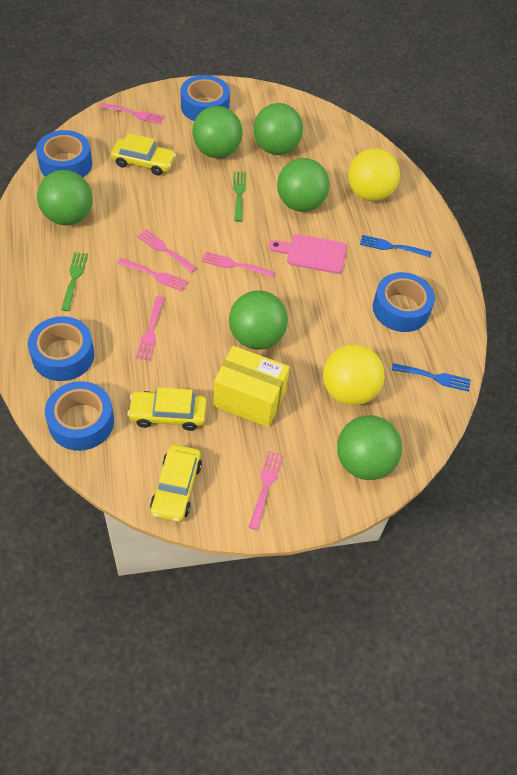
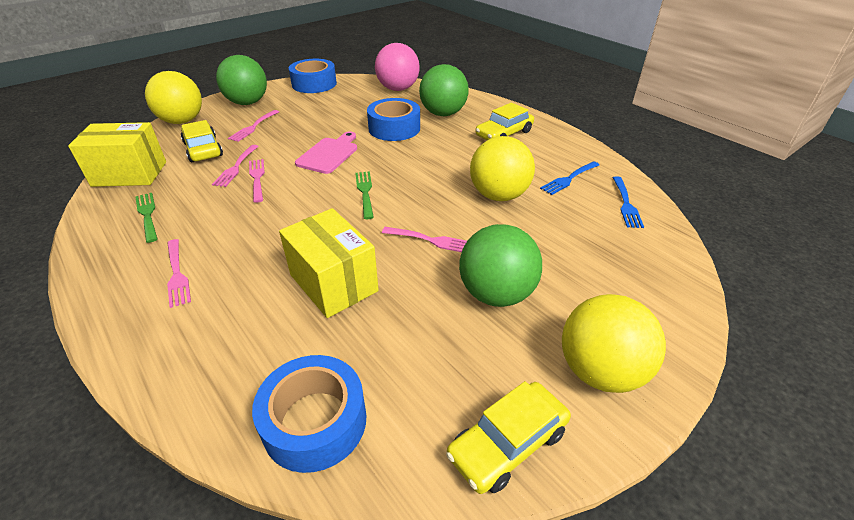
blue tape: [28,316,94,381] [36,130,92,177] [45,381,114,451] [181,75,230,121] [373,272,435,332] = 5 -> [252,355,367,473] [289,59,337,93] [367,98,420,141] = 3
green ball: [37,170,93,225] [192,106,242,158] [229,290,288,350] [253,103,303,155] [277,158,329,212] [337,415,402,480] = 6 -> [216,55,267,105] [419,64,469,116] [459,224,542,307] = 3
pink ball: none = 0 -> [375,43,420,91] = 1
pink fork: [100,103,164,124] [117,258,189,292] [136,296,164,361] [137,229,197,273] [202,251,275,278] [249,451,283,530] = 6 -> [167,239,191,308] [212,145,259,187] [228,110,279,142] [249,159,265,203] [382,227,467,252] = 5
yellow ball: [323,344,385,406] [348,148,400,201] = 2 -> [145,71,202,124] [470,136,535,201] [562,294,666,393] = 3
yellow box: [213,346,290,427] = 1 -> [68,122,166,187] [279,208,379,318] = 2

